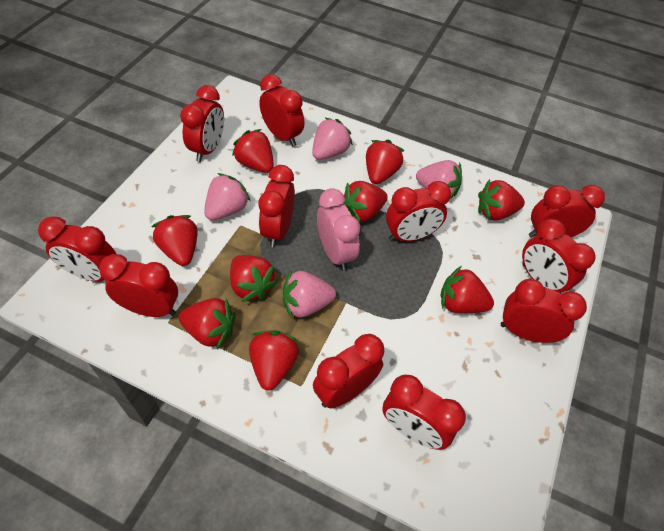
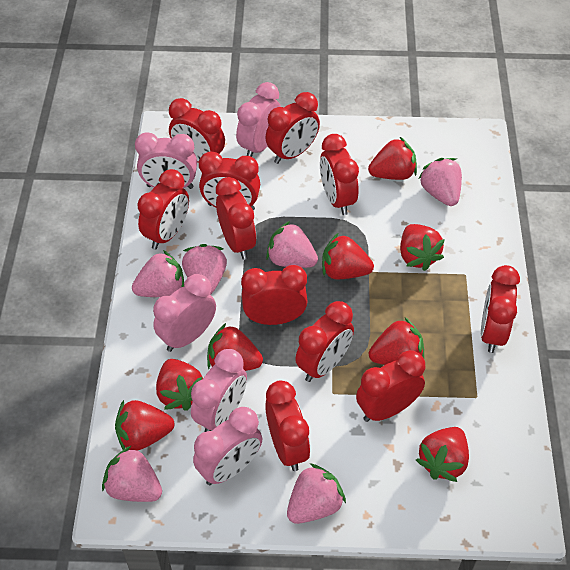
pink clock: [317,188,361,271] = 1 -> [135,132,197,189] [153,274,216,352] [191,349,247,432] [193,407,262,485] [236,82,281,157] = 5
pink strawberry: [204,173,251,220] [283,271,336,318] [312,117,353,160] [416,160,462,199] = 4 -> [102,446,162,502] [132,250,184,297] [182,244,227,295] [266,221,318,268] [287,463,346,524] [418,158,462,206] = 6
red strawberry: [151,215,198,266] [179,298,236,349] [230,255,277,302] [232,129,274,173] [249,330,299,391] [343,181,388,223] [366,140,404,184] [440,266,494,313] [478,179,525,221] = 9 -> [115,400,174,450] [156,359,203,411] [207,323,263,371] [322,233,374,279] [368,137,417,180] [369,317,424,365] [400,224,445,271] [416,427,469,482] = 8

